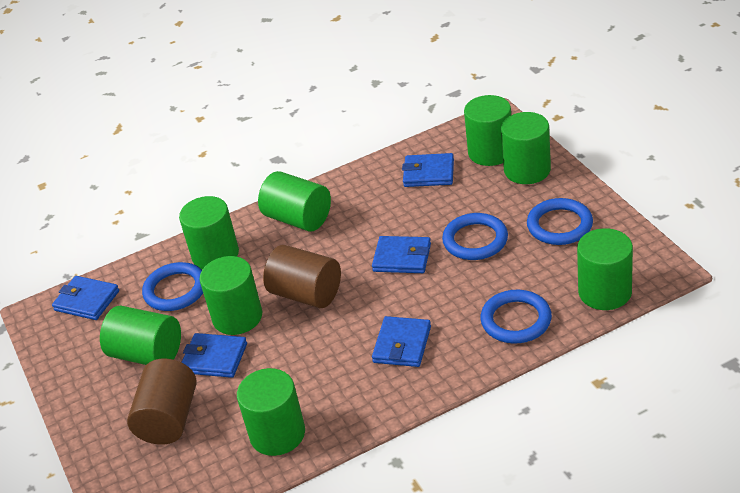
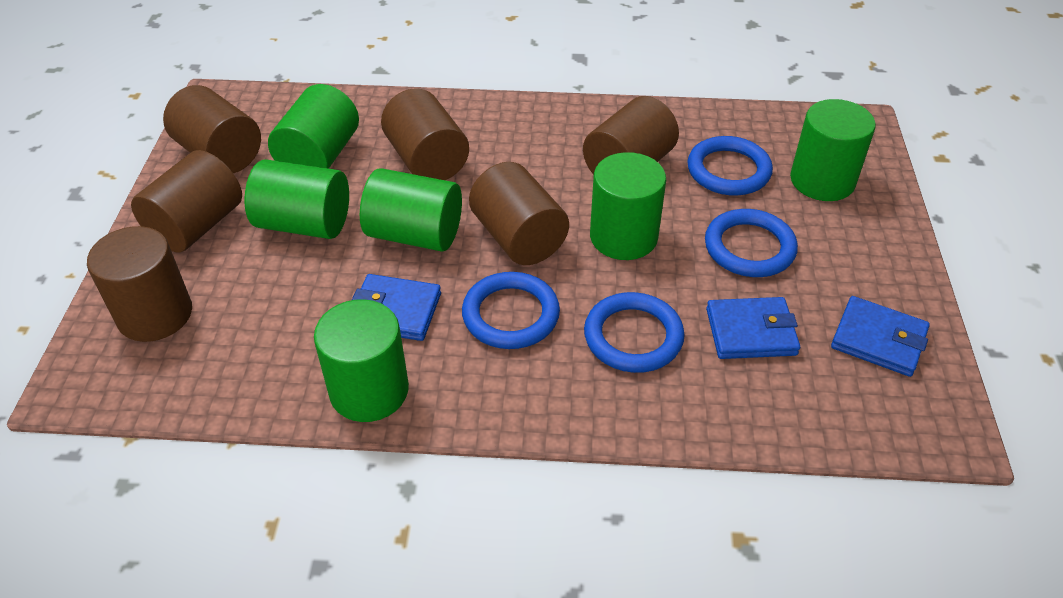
blue wallet: [52,276,119,320] [181,333,247,378] [372,236,431,273] [372,316,431,367] [402,153,454,187] = 5 -> [352,274,441,341] [706,297,800,359] [831,296,930,377] = 3
brown cylinder: [127,359,197,445] [263,245,341,308] = 2 -> [87,226,192,342] [131,150,242,252] [163,85,261,173] [381,88,469,180] [469,162,569,265] [583,96,679,175] = 6
green cylinder: [100,305,181,365] [179,196,239,270] [199,256,262,335] [237,368,305,456] [258,171,331,231] [464,95,511,166] [501,112,551,184] [577,228,633,310] = 8 -> [244,160,349,239] [268,84,359,169] [314,299,409,422] [360,168,462,252] [590,152,666,260] [790,99,876,201] = 6

